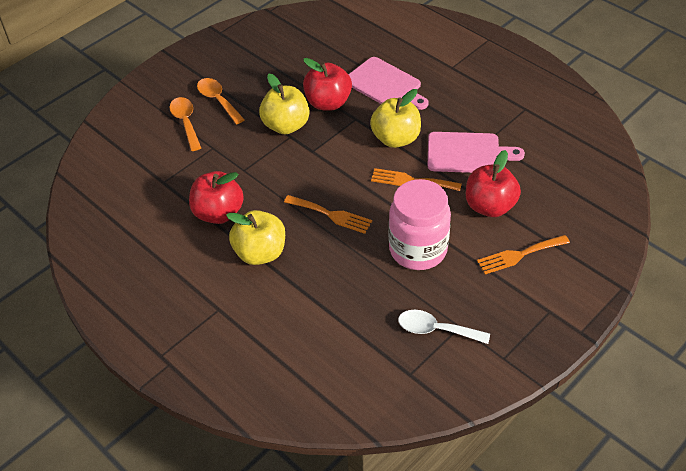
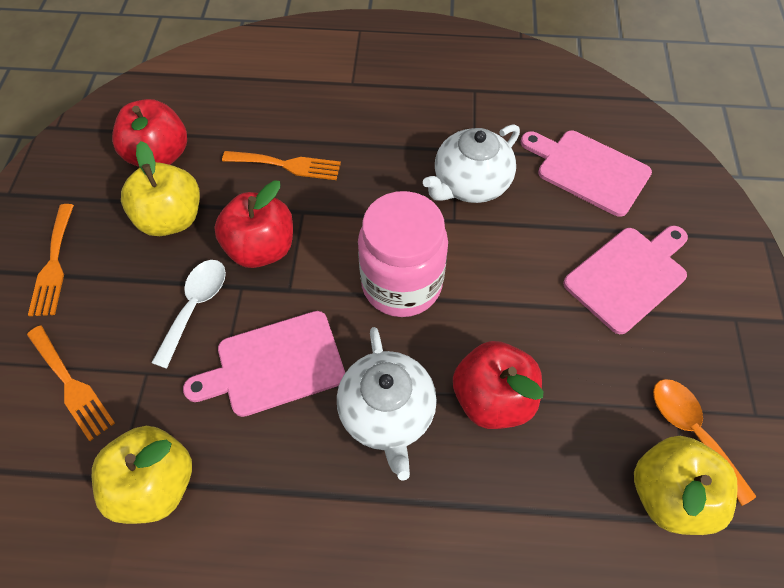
orange spoon: [169,97,201,151] [197,78,245,124] = 2 -> [653,379,756,506] = 1
pink cutting board: [348,57,429,110] [428,132,525,173] = 2 -> [183,311,345,417] [521,131,652,217] [563,226,688,334] = 3
white teapot: none = 0 -> [337,327,437,481] [423,124,520,203] = 2

